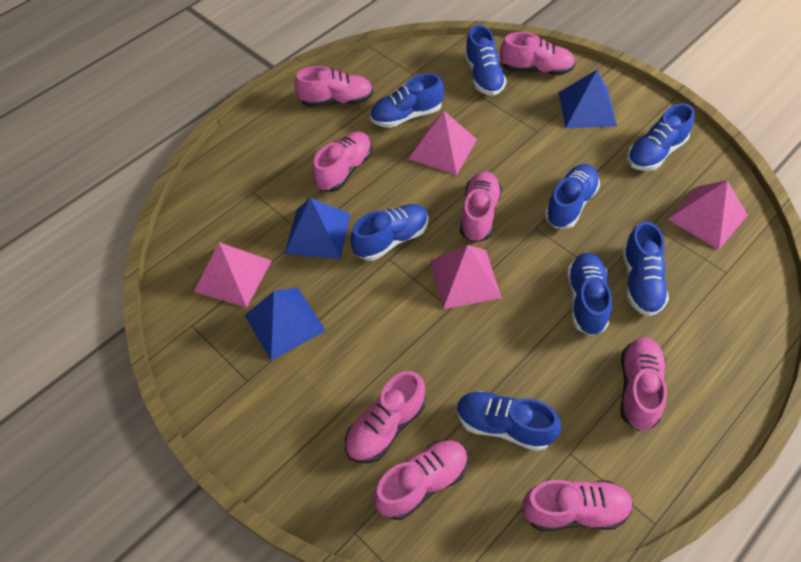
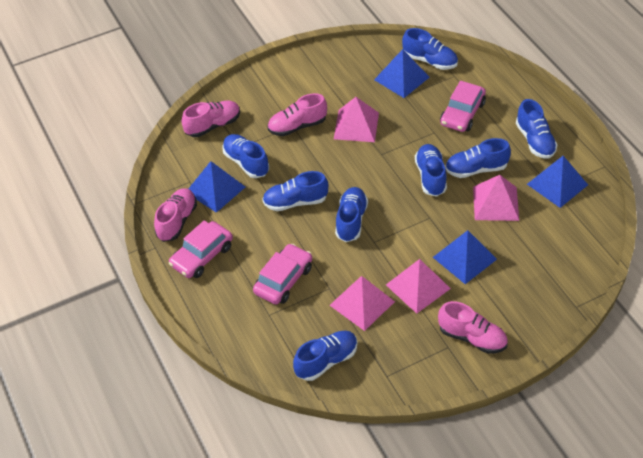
blue pyramid: [244,287,326,361] [285,198,350,259] [558,70,617,128] = 3 -> [188,161,245,213] [374,49,430,98] [433,230,497,284] [527,156,588,208] = 4
pink car: none = 0 -> [169,220,233,278] [253,244,312,304] [440,81,486,132] = 3
pink shoe: [294,66,373,107] [313,132,372,192] [345,371,425,463] [374,440,468,520] [460,171,502,242] [500,32,575,75] [522,480,633,531] [621,337,667,431] = 8 -> [154,188,197,242] [182,101,240,137] [268,93,327,136] [438,301,508,354] = 4

